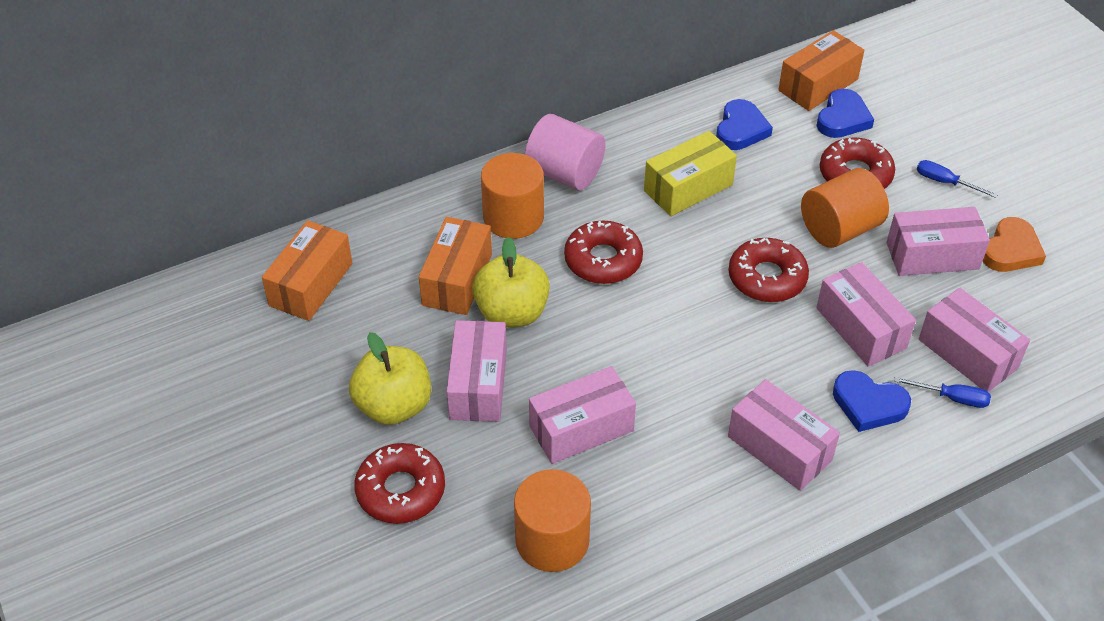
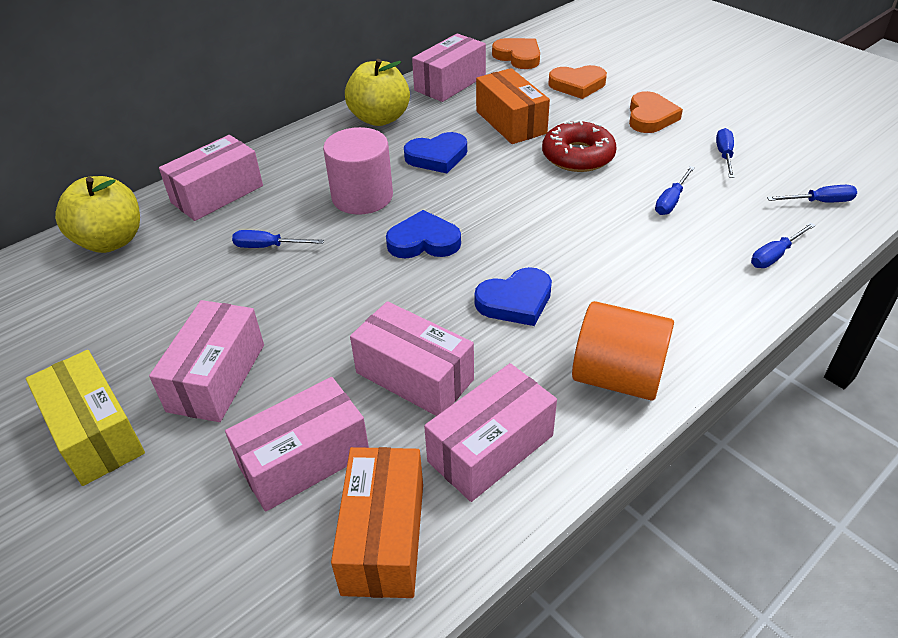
blue screwdriver: [894,377,991,408] [917,160,998,198] = 2 -> [232,230,324,248] [655,166,695,215] [716,128,735,178] [751,223,816,268] [767,185,857,202] = 5
orange box: [262,220,352,321] [419,217,492,315] [779,30,864,111] = 3 -> [331,447,423,598] [476,68,550,144] = 2
orange cylinder: [481,153,544,239] [514,469,591,572] [801,168,889,248] = 3 -> [572,301,674,401] = 1
orange heart: [983,217,1046,272] = 1 -> [492,38,540,69] [548,65,607,99] [629,91,683,133] = 3
red donut: [354,443,445,524] [564,221,643,284] [729,238,809,302] [820,138,895,189] = 4 -> [542,120,617,172] = 1

